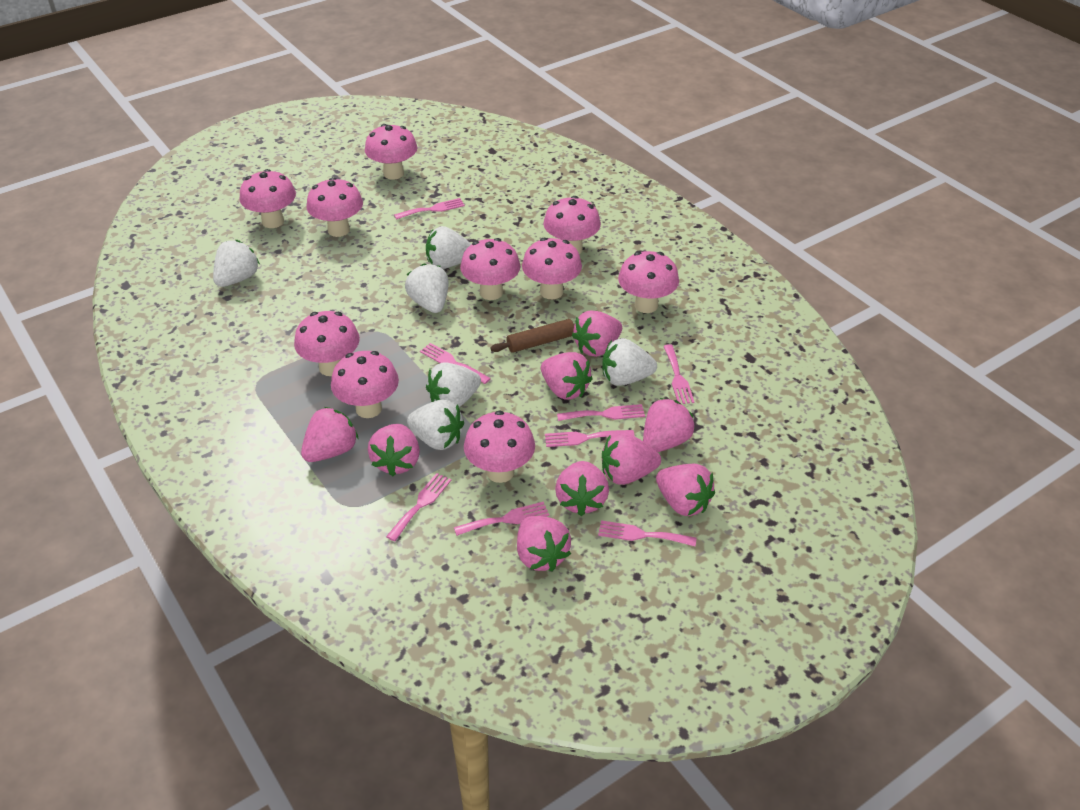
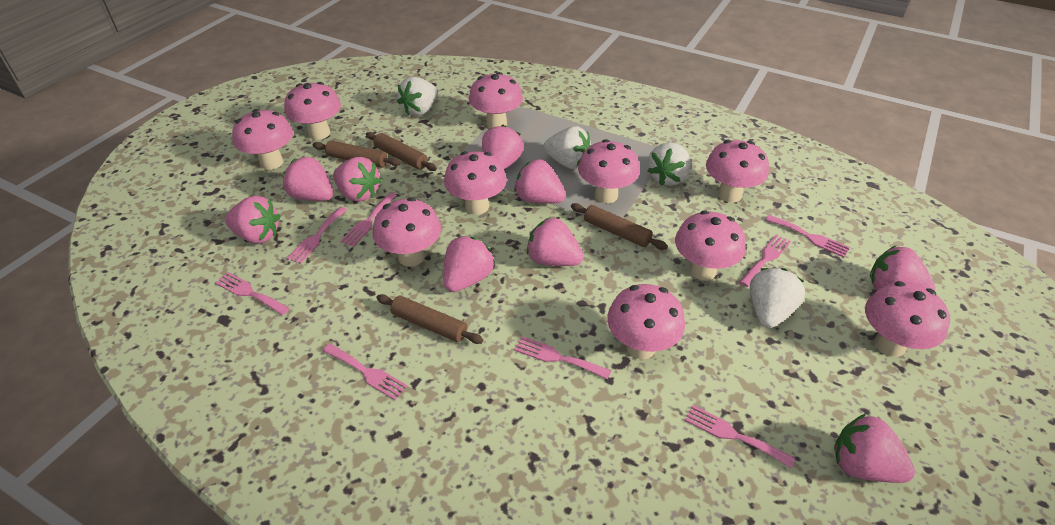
brown rolling pin: [490,319,575,353] = 1 -> [313,140,401,168] [366,132,437,171] [376,294,483,344] [571,203,668,250] = 4
white strawberry: [213,240,260,287] [405,264,449,313] [407,399,464,450] [426,226,471,269] [426,362,481,407] [602,338,657,386] = 6 -> [397,77,437,116] [544,126,591,169] [648,142,691,186] [750,268,805,328] = 4

